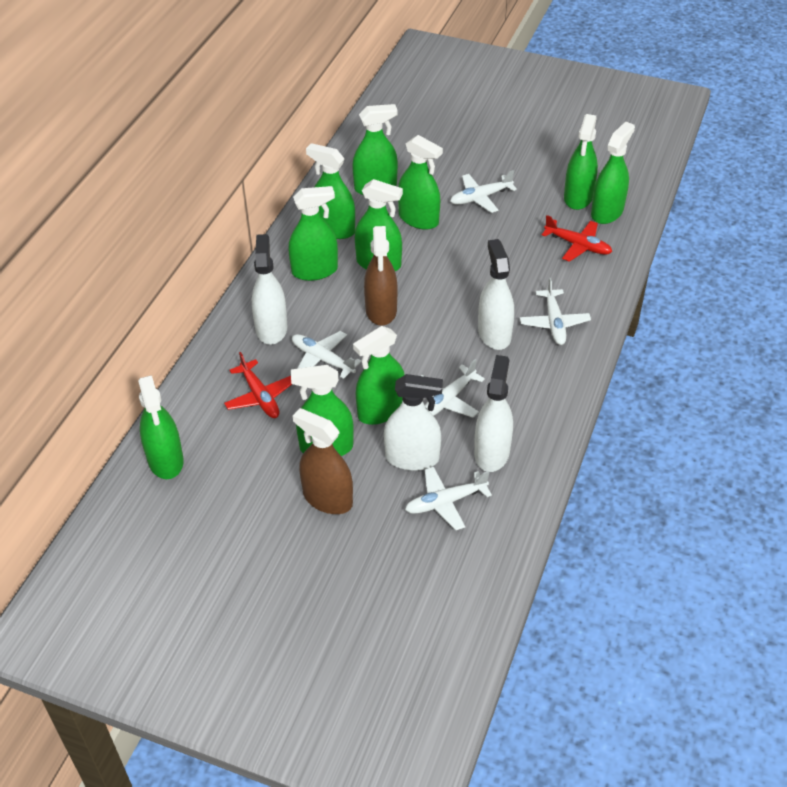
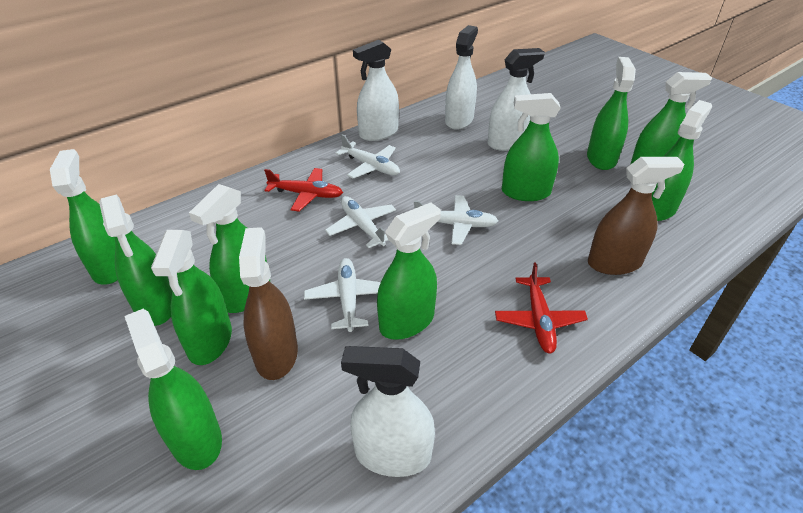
white plane: [292,331,362,379] [405,466,492,530] [421,359,485,418] [450,170,517,213] [520,278,591,345] = 5 -> [304,258,381,332] [325,196,396,248] [335,134,400,179] [414,195,498,245] = 4

